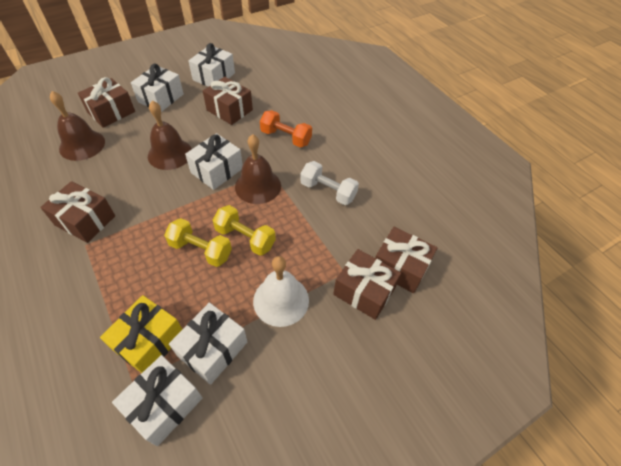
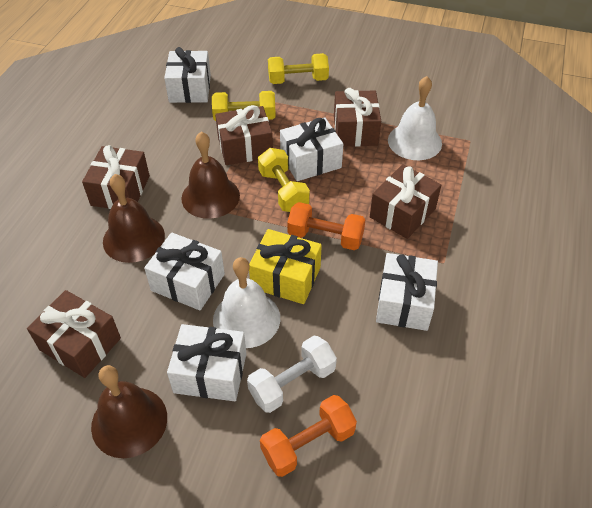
orange dumbbell: [260,110,312,147] = 1 -> [260,395,357,477] [287,202,366,250] = 2
white bell: [253,256,309,327] = 1 -> [213,257,280,348] [388,76,442,160] = 2
yellow dumbbell: [164,218,232,267] [213,205,276,256] = 2 -> [212,91,276,121] [258,148,310,212] [268,53,329,84] = 3

